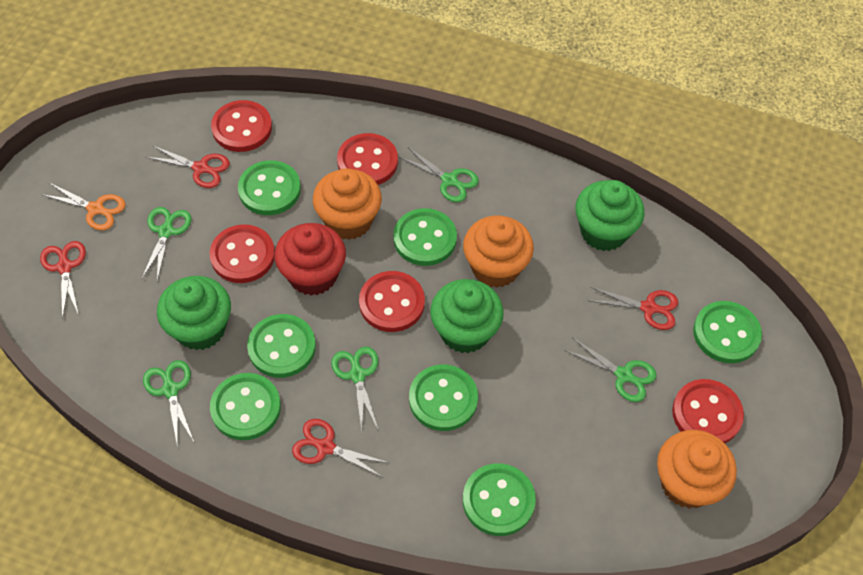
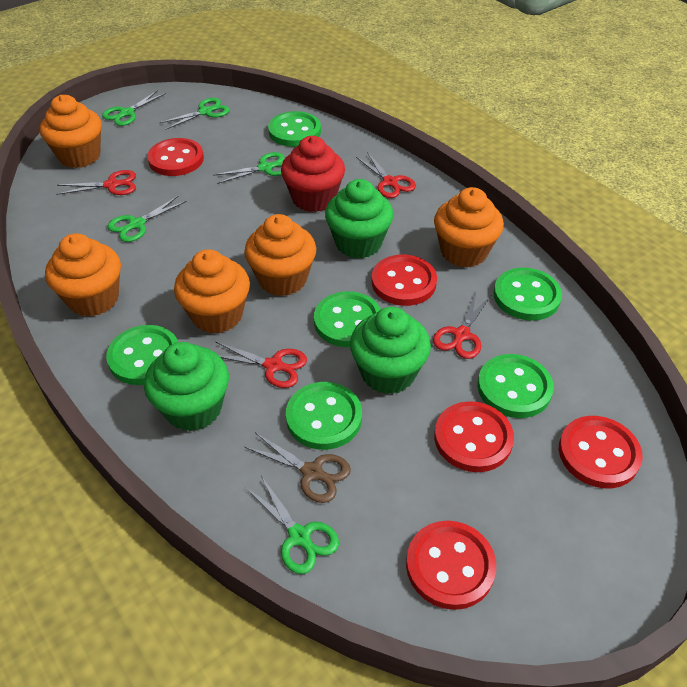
brown scissors: none = 0 -> [244,433,351,503] = 1
green button: [210,373,281,440] [238,160,301,215] [247,314,316,378] [393,208,457,266] [409,364,478,431] [463,463,536,536] [693,301,762,363] = 7 -> [106,325,178,385] [268,111,321,147] [286,382,362,450] [314,291,381,347] [477,354,554,418] [494,268,562,321] = 6
orange cupcake: [313,168,382,240] [463,216,534,288] [657,430,737,508] = 3 -> [40,95,102,168] [45,233,121,317] [174,249,250,334] [244,214,316,296] [434,187,504,268] = 5
orange scissors: [41,183,126,230] = 1 -> none = 0

